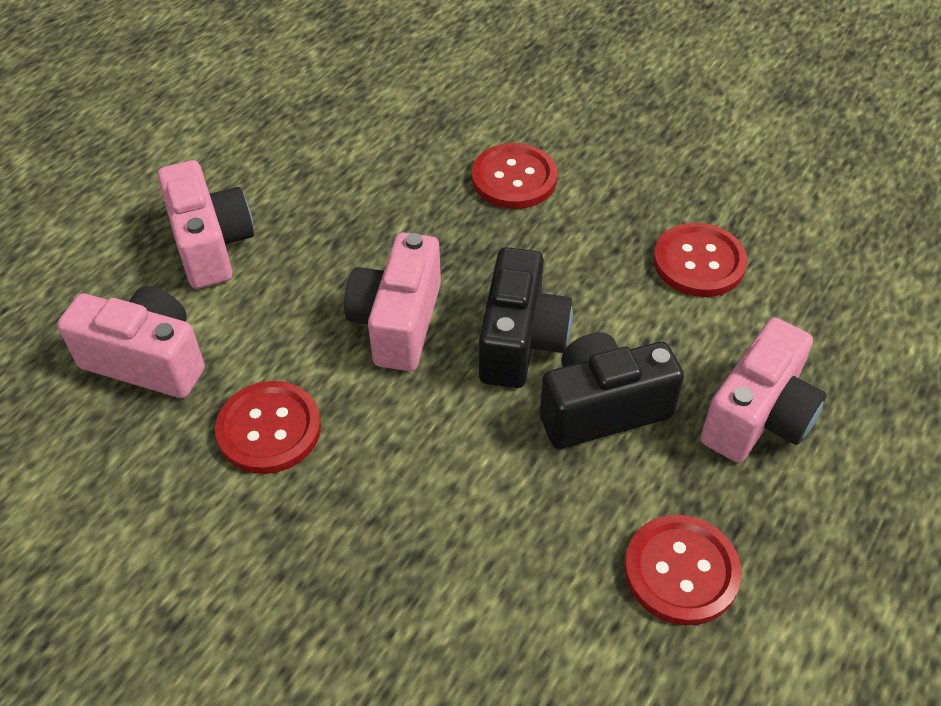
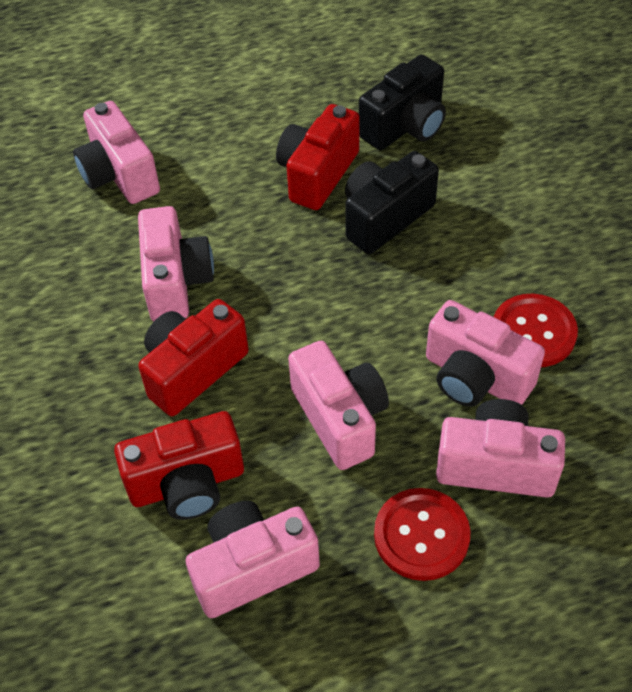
pink camera: [57,286,205,398] [157,160,254,289] [344,232,441,371] [700,318,826,463] = 4 -> [73,101,160,204] [138,206,214,322] [186,501,320,618] [288,341,389,470] [426,300,545,407] [436,399,565,498] = 6
red button: [215,381,321,474] [472,143,557,209] [624,515,741,625] [653,222,747,297] = 4 -> [374,488,470,581] [494,294,578,367] = 2
red camera: none = 0 -> [114,411,244,520] [138,299,249,416] [276,104,360,210] = 3

